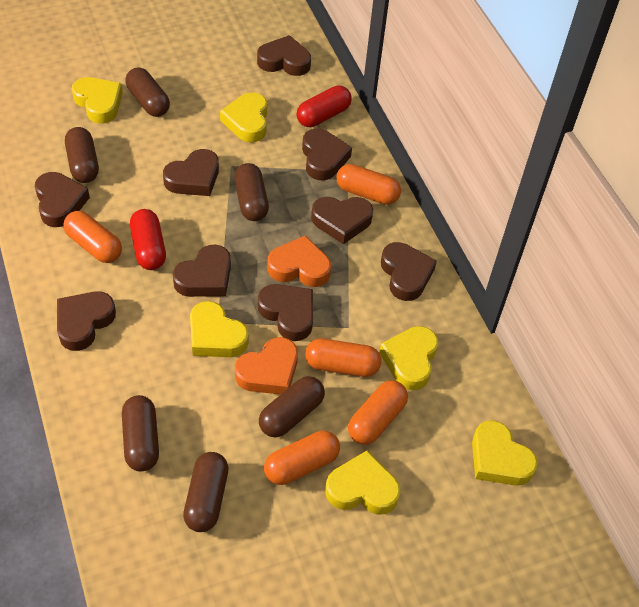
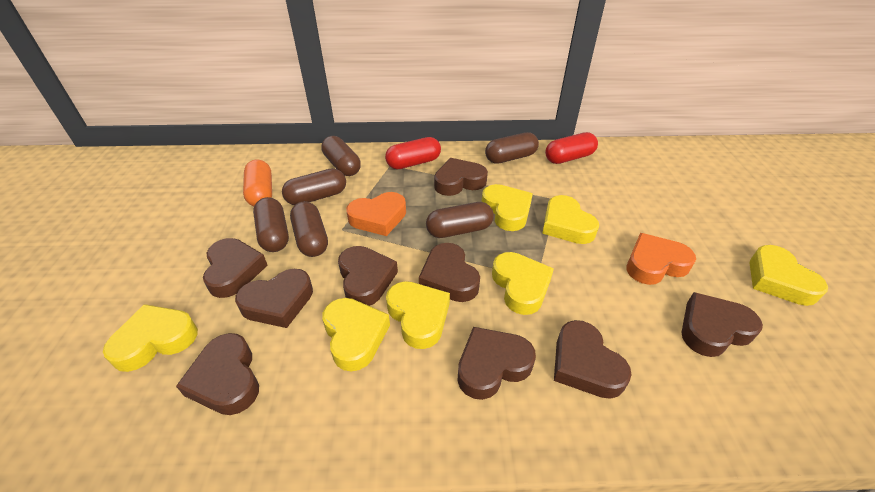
orange capsule: [63,211,122,263] [264,431,340,485] [305,338,381,377] [336,164,401,205] [348,380,408,445] = 5 -> [243,159,272,207] = 1
yellow heart: [72,77,123,123] [190,301,249,357] [220,92,267,142] [325,451,400,515] [379,326,438,390] [472,420,538,486] = 6 -> [103,304,198,372] [322,298,390,371] [386,281,450,349] [482,184,533,231] [492,252,554,315] [542,195,599,244] [749,245,828,306] = 7

